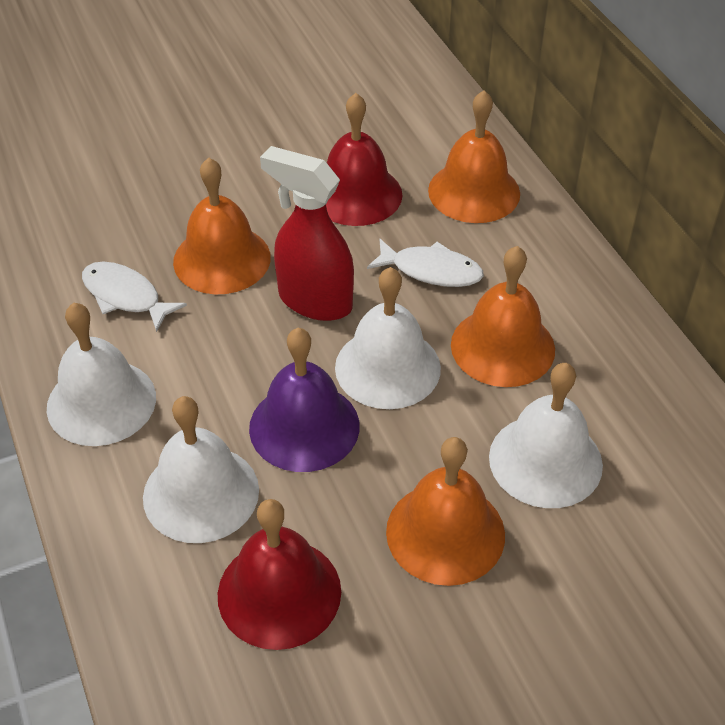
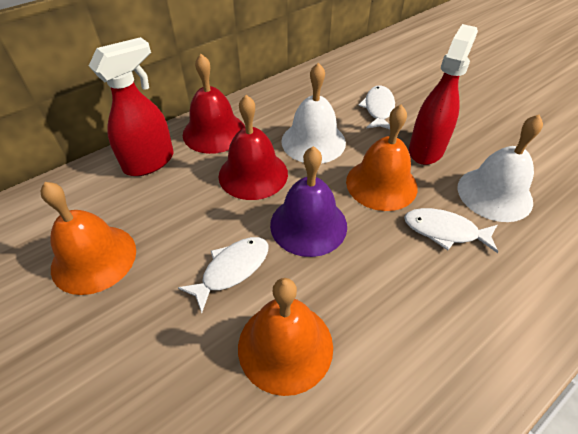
orange bell: [173,158,271,294] [386,437,505,586] [428,90,520,223] [451,246,555,387] = 4 -> [40,182,136,295] [238,278,333,396] [346,105,418,211] = 3
red spray bottle: [260,146,354,321] = 1 -> [89,37,174,176] [409,24,478,165] = 2
white bell: [47,303,156,446] [143,396,259,543] [335,267,441,409] [489,363,603,508] = 4 -> [281,63,346,164] [458,115,543,222] = 2
white fish: [82,262,187,332] [367,239,484,287] = 2 -> [178,237,268,313] [358,85,395,129] [404,208,498,253] = 3

